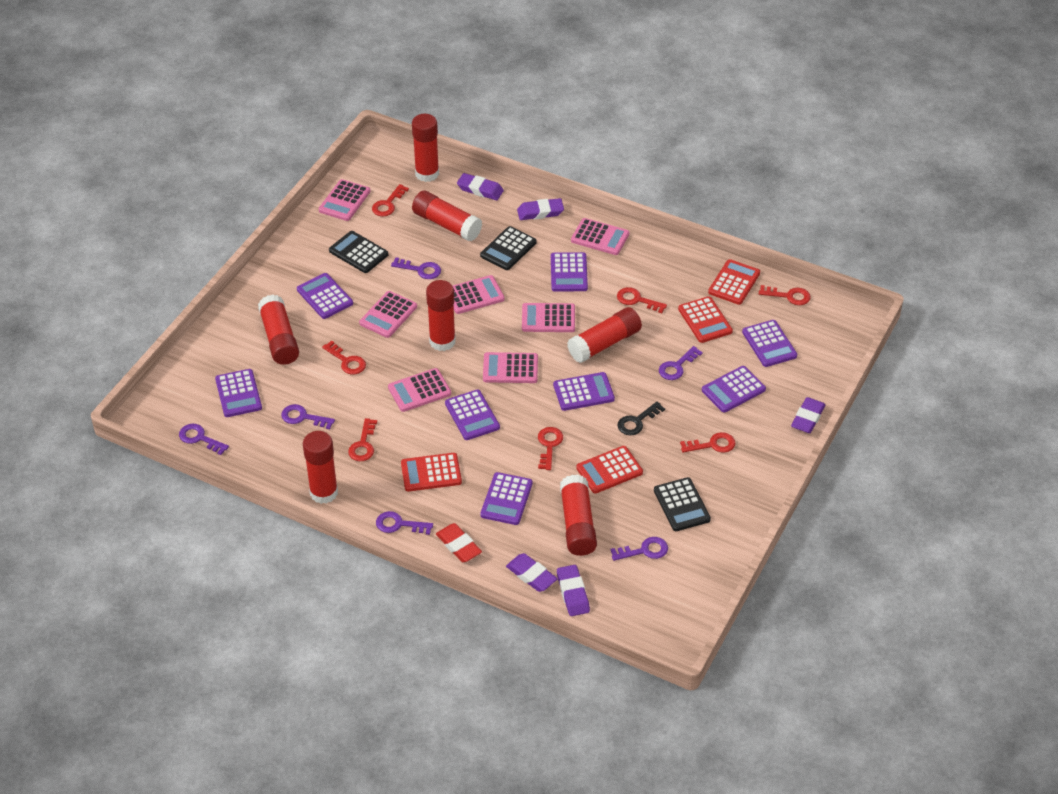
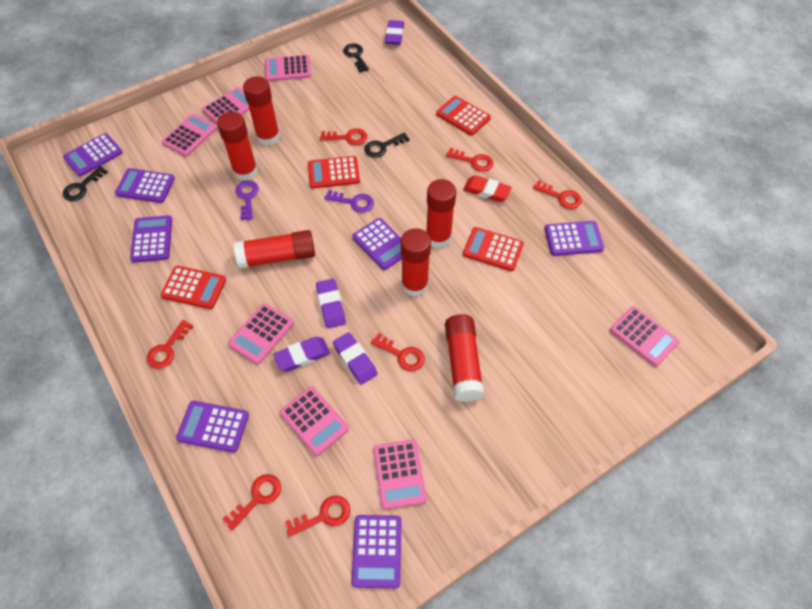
black calculator: [329,231,388,273] [480,226,537,270] [654,477,711,531] = 3 -> none = 0
black key: [618,402,665,435] = 1 -> [63,166,108,201] [343,43,369,73] [364,132,410,158] = 3
purple calculator: [215,369,262,417] [297,273,353,319] [445,390,500,440] [480,472,533,525] [551,252,588,292] [553,372,615,411] [702,366,766,413] [742,320,797,367] = 8 -> [63,133,123,176] [115,168,175,203] [130,215,172,263] [176,401,249,453] [352,218,402,270] [352,515,402,588] [545,221,604,256] = 7
purple eraser: [457,173,504,200] [506,553,558,592] [517,198,564,220] [557,565,590,616] [791,397,825,433] = 5 -> [273,337,330,371] [316,279,346,329] [333,332,378,385] [385,20,404,45] = 4
purple key: [179,424,229,455] [281,404,335,429] [376,511,433,535] [391,257,441,279] [610,537,668,561] [659,346,703,380] = 6 -> [236,181,259,220] [324,190,374,213] = 2
red glue stick: [258,294,299,365] [303,431,338,504] [412,114,439,182] [412,190,482,241] [426,280,456,351] [560,475,597,556] [567,307,642,363] = 7 -> [217,112,258,181] [234,230,315,269] [243,76,280,146] [401,228,431,297] [426,179,456,248] [445,314,484,402] = 6

